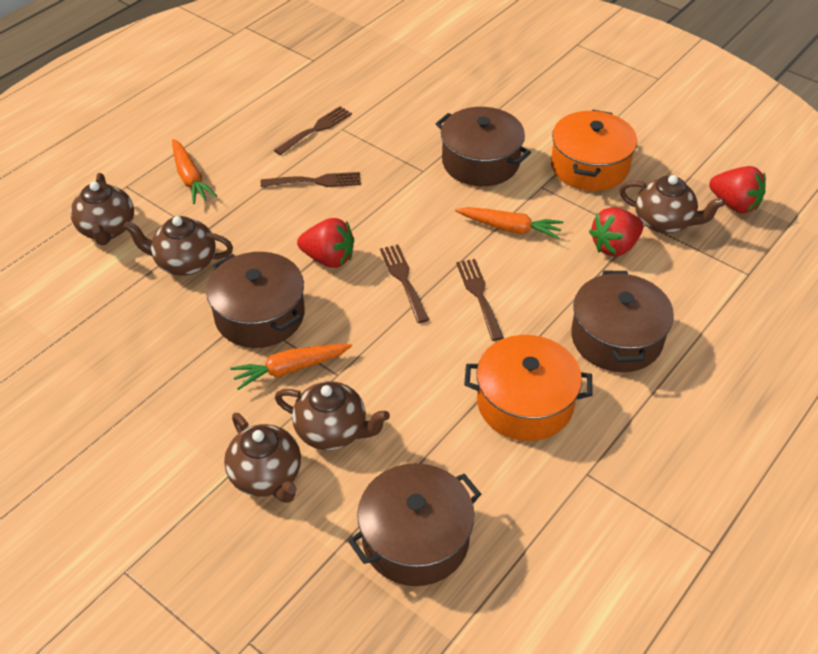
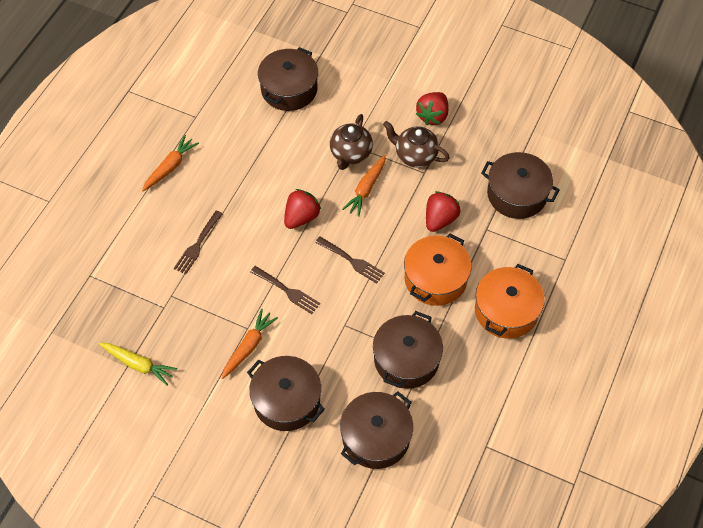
brown fork: [261,172,361,187] [274,106,352,155] [380,245,429,323] [456,259,504,341] = 4 -> [174,211,223,274] [250,266,320,314] [315,236,385,284] = 3
brown pot: [206,252,305,348] [348,463,481,586] [436,107,531,186] [571,271,674,372] = 4 -> [247,356,325,431] [258,47,318,111] [340,392,413,469] [373,311,443,389] [481,152,560,219] = 5
brown teapot: [70,173,134,245] [123,216,233,276] [224,413,301,503] [275,381,390,450] [619,175,726,233] = 5 -> [330,114,373,170] [383,121,449,167] = 2
yellow carrot: none = 0 -> [99,343,177,385] = 1

